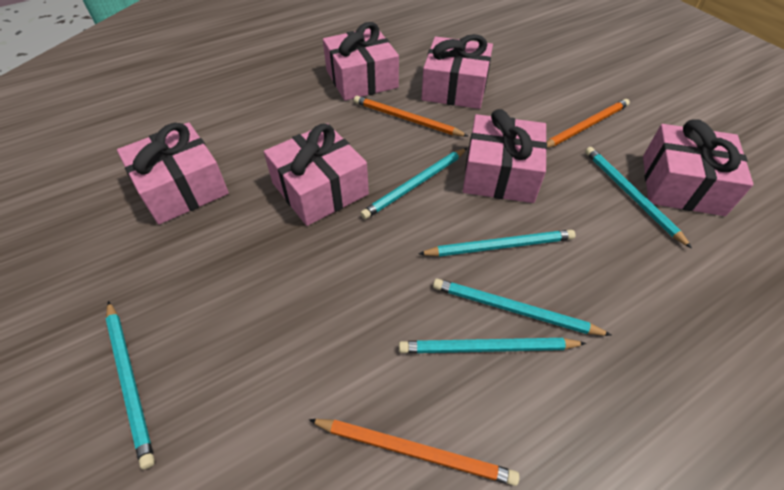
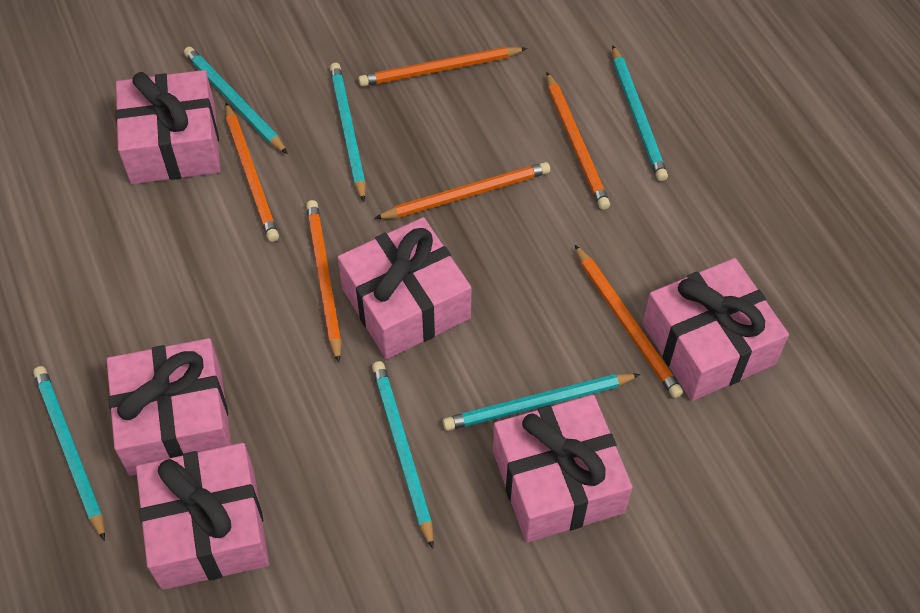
orange pencil: [309,419,519,486] [354,96,468,137] [547,99,630,148] = 3 -> [225,103,279,242] [306,200,341,363] [358,47,527,86] [374,162,550,219] [547,72,610,210] [575,245,683,398] = 6

